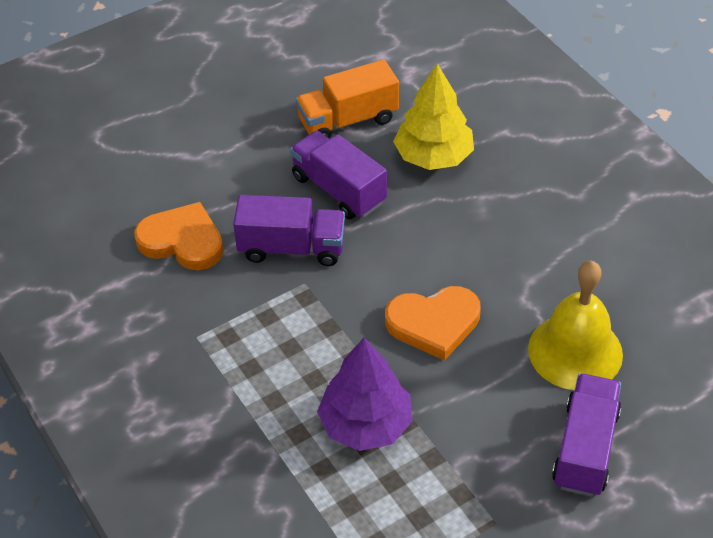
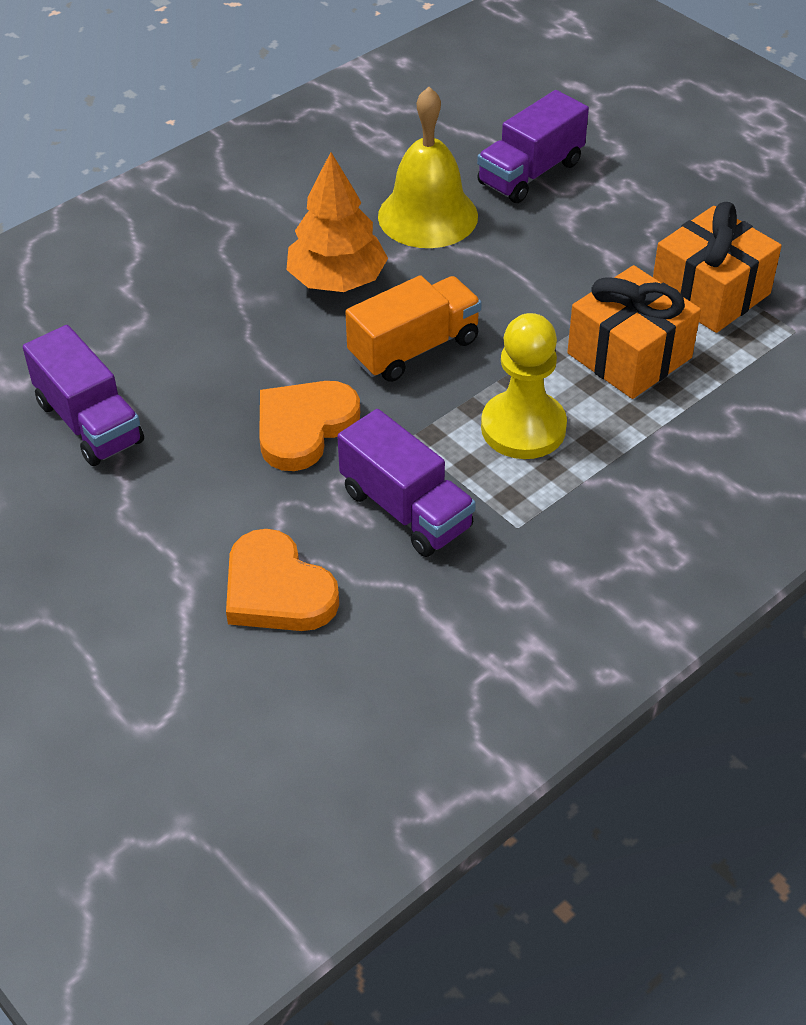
orange gift: none = 0 -> [568,265,701,399] [653,202,782,333] = 2
orange tree: none = 0 -> [287,152,388,292] = 1
purple tree: [317,338,412,451] = 1 -> none = 0
yellow pawn: none = 0 -> [481,313,567,459] = 1
yellow tree: [393,64,474,170] = 1 -> none = 0

